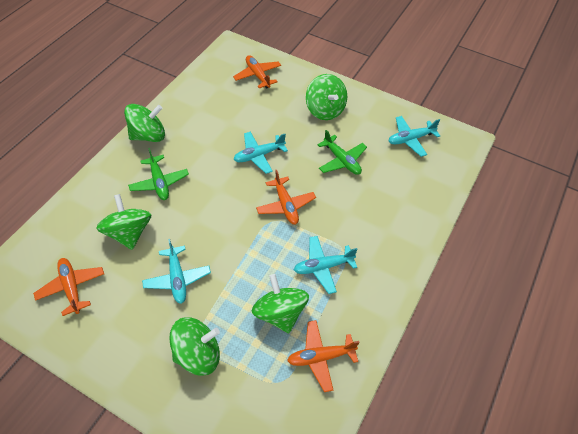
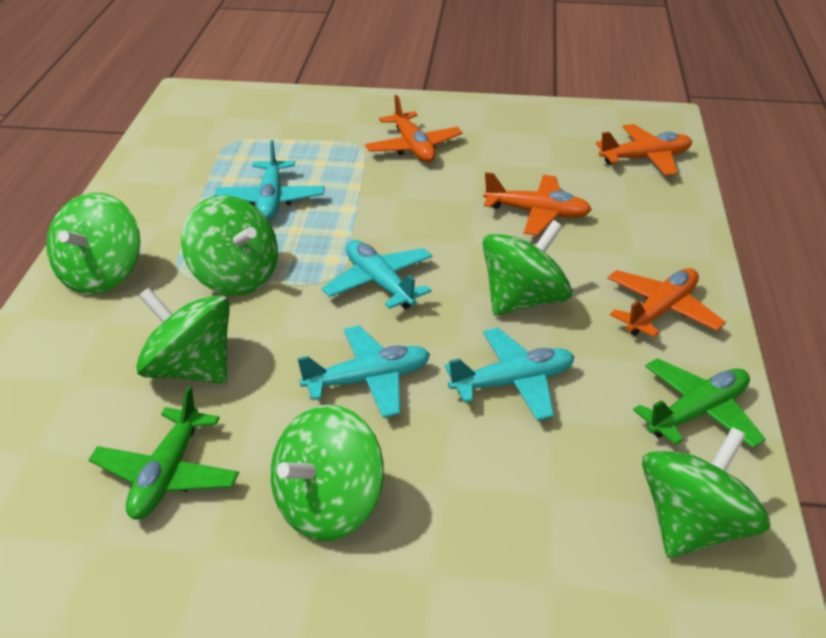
green spinning top: [96,194,152,250] [124,104,165,142] [169,317,220,376] [252,274,309,333] [306,74,347,120] = 5 -> [46,192,140,294] [136,287,230,384] [181,195,278,296] [271,404,384,541] [482,220,572,316] [642,427,770,558] = 6

